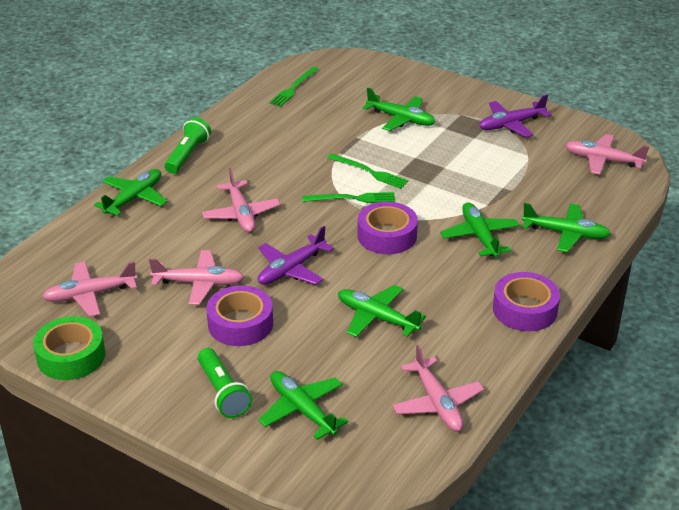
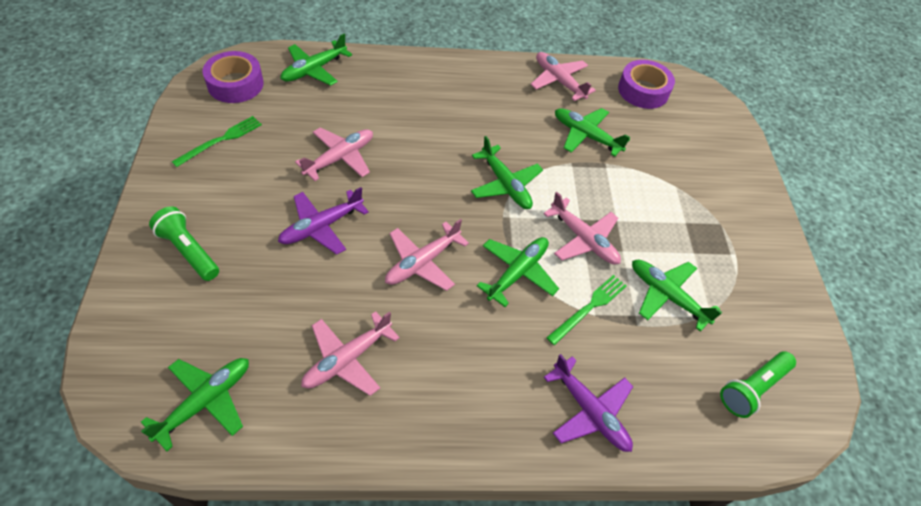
green fork: [269,67,319,107] [302,192,395,203] [327,154,409,189] = 3 -> [172,116,262,167] [546,275,626,345] = 2
green tape: [33,316,105,380] = 1 -> none = 0
purple tape: [206,285,273,346] [357,202,418,254] [493,272,560,331] = 3 -> [203,51,264,103] [618,60,675,109] = 2

